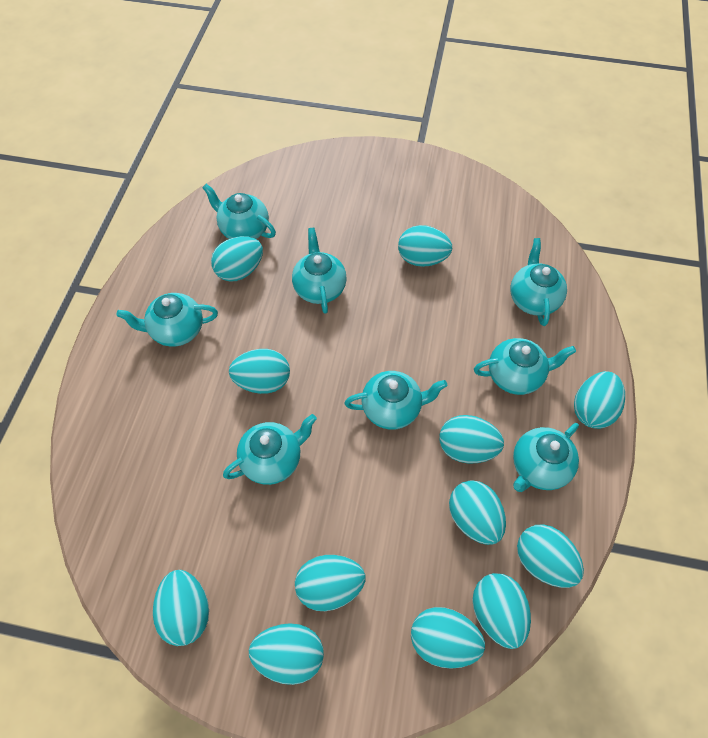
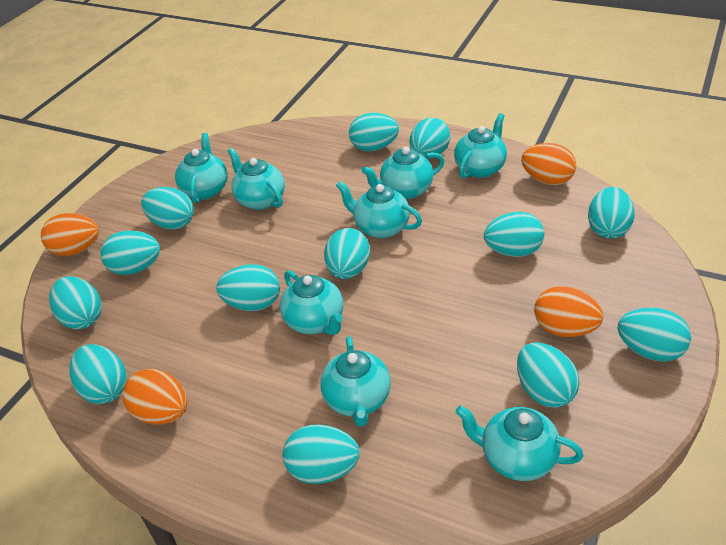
orange egg: none = 0 -> [41,213,99,256] [122,369,187,425] [521,143,576,185] [534,286,603,337] = 4
turquoise egg: [153,570,209,646] [211,236,263,282] [229,349,290,394] [249,623,324,685] [295,555,365,611] [398,225,452,267] [411,607,485,669] [439,415,504,463] [449,480,506,545] [472,573,531,649] [517,524,584,588] [574,371,625,429] = 12 -> [49,276,102,329] [69,344,127,404] [100,231,160,275] [141,187,194,230] [216,264,280,311] [283,424,360,484] [324,228,370,279] [349,113,399,151] [410,118,451,159] [484,212,544,257] [517,342,580,408] [588,187,635,239] [618,307,691,362] = 13

